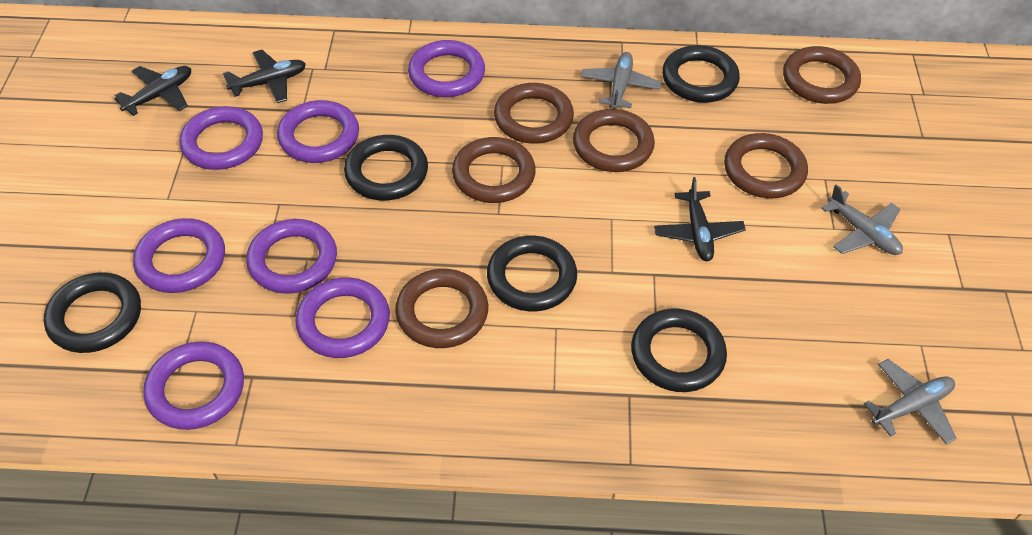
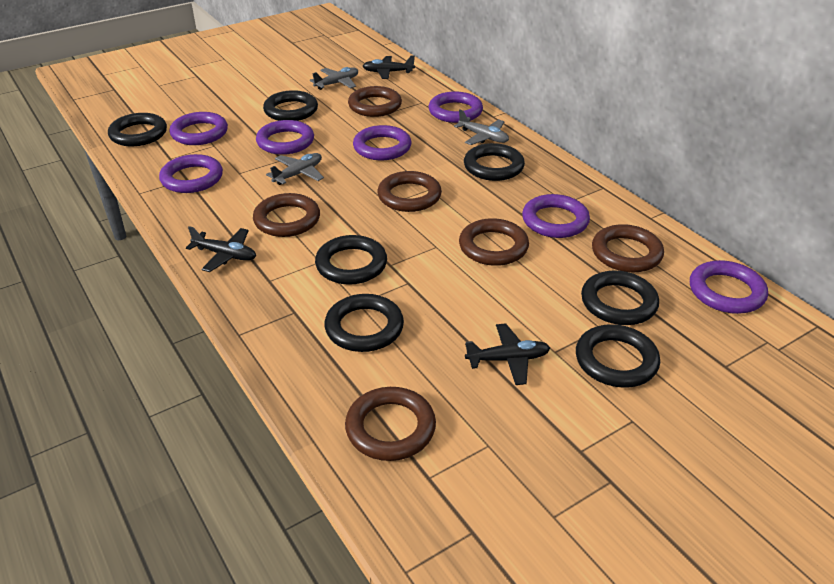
black ring: [44,272,141,353] [344,135,428,200] [487,236,577,311] [631,308,727,392] [662,45,740,103] = 5 -> [108,113,167,146] [263,90,318,121] [315,235,387,285] [324,294,404,352] [464,143,525,181] [576,324,660,388] [581,270,659,325] = 7

